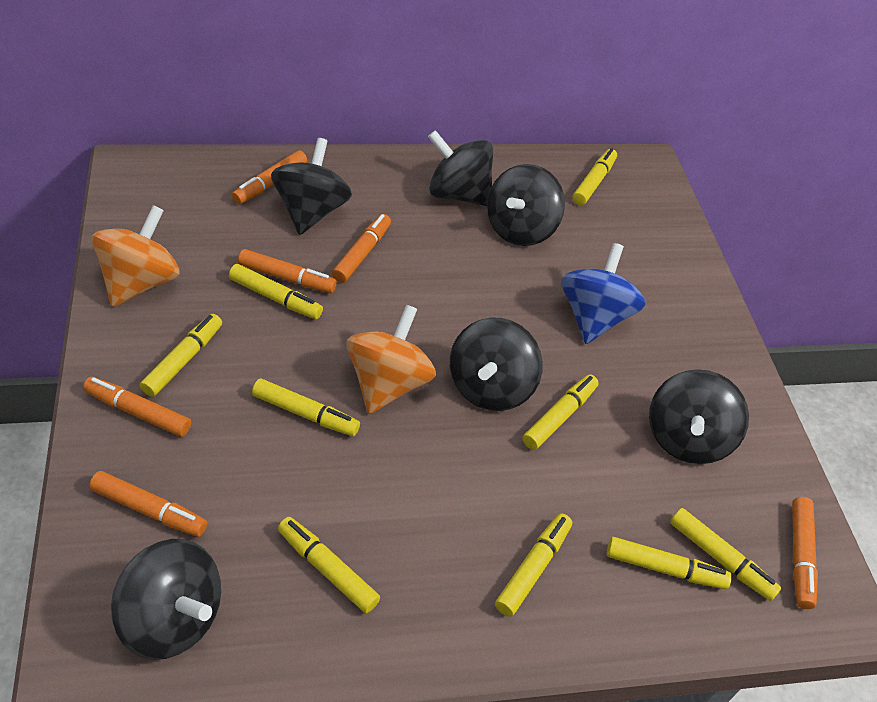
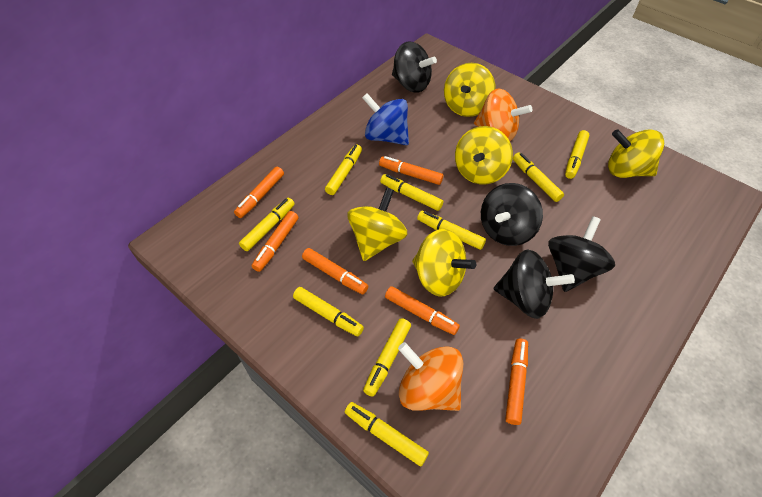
black spinning top: [111,539,221,660] [271,138,352,235] [428,130,493,206] [450,317,543,411] [487,164,565,246] [649,369,749,464] = 6 -> [392,41,437,93] [481,183,543,246] [494,249,575,319] [548,216,615,292] = 4
yellow spinning top: none = 0 -> [347,188,408,261] [412,229,476,296] [444,63,496,117] [455,126,513,184] [608,129,664,178] = 5

